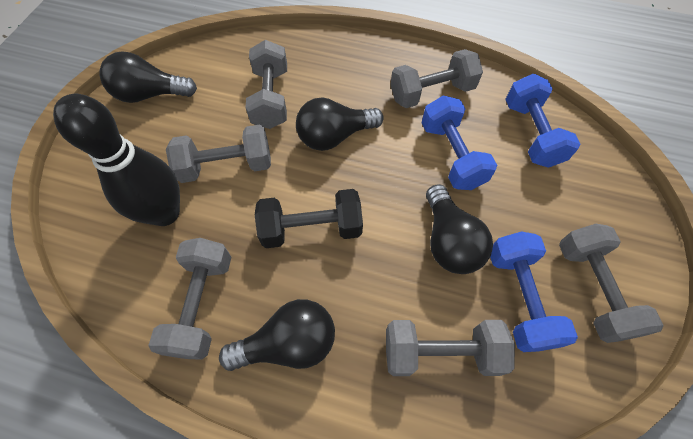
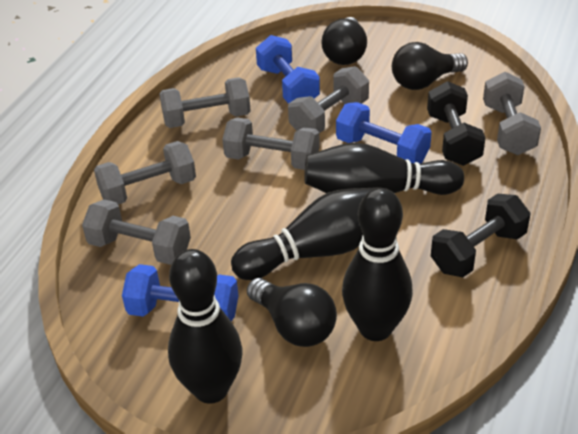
black bowling pin: [53,94,180,226] = 1 -> [168,249,242,404] [231,187,381,280] [304,143,464,195] [342,188,413,341] = 4
black dumbbell: [255,189,363,248] = 1 -> [427,81,485,166] [431,194,530,277] = 2
black light bulb: [99,51,197,103] [219,299,335,371] [296,98,384,151] [426,184,493,274] = 4 -> [247,278,337,347] [321,17,367,65] [392,42,468,90] = 3

